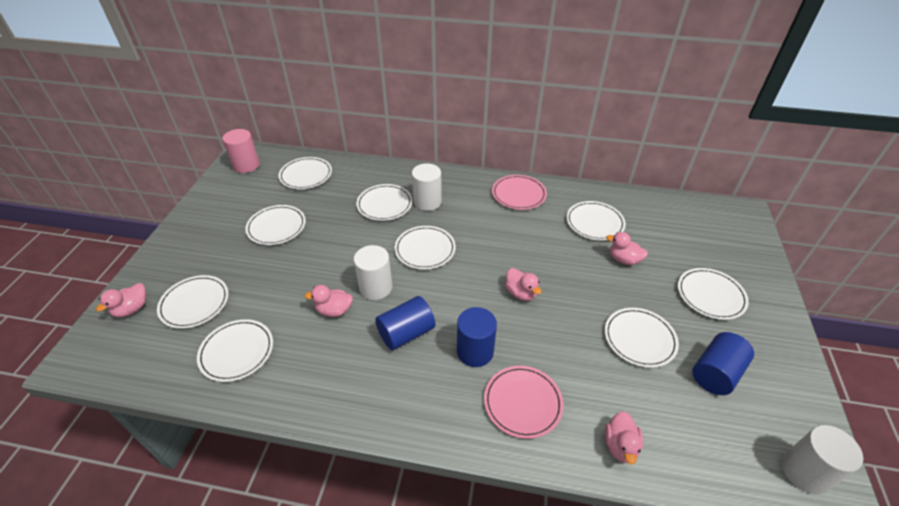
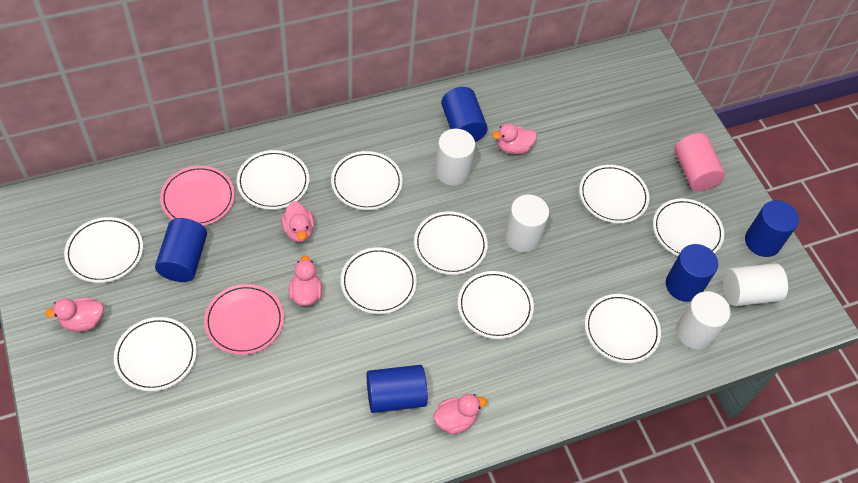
blue cylinder: [375,296,435,350] [457,307,497,367] [692,332,754,395] = 3 -> [155,218,207,282] [366,365,428,413] [441,87,488,142] [666,244,718,302] [745,200,799,257] = 5
white cylinder: [354,245,392,300] [412,163,442,211] [782,425,863,494] = 3 -> [435,129,475,186] [504,195,549,252] [676,291,731,350] [723,263,788,306] = 4
white plate: [157,275,229,329] [197,319,273,382] [245,205,306,245] [278,157,332,189] [356,184,412,221] [394,226,456,270] [566,201,626,241] [605,308,679,368] [678,268,749,320] = 9 -> [64,217,143,283] [114,317,197,391] [237,150,309,210] [331,151,403,210] [341,247,417,314] [414,211,488,275] [458,271,534,339] [579,165,649,223] [585,294,661,363] [653,198,724,256] = 10

